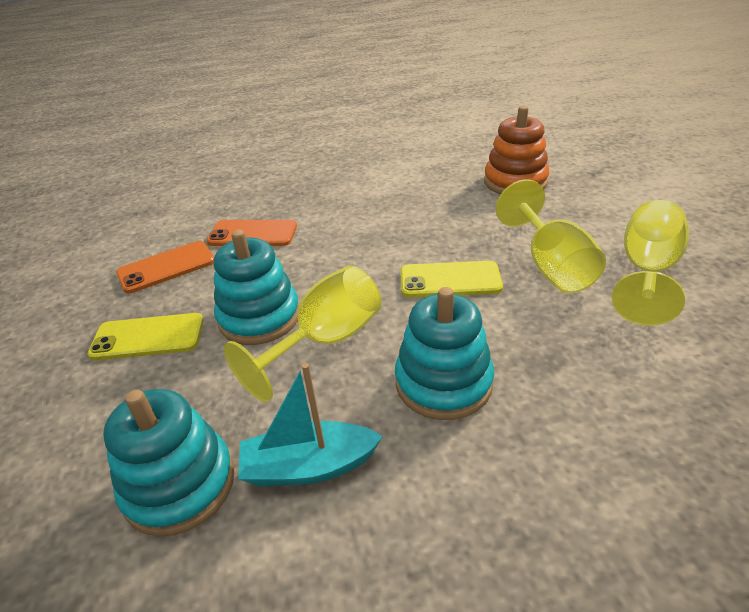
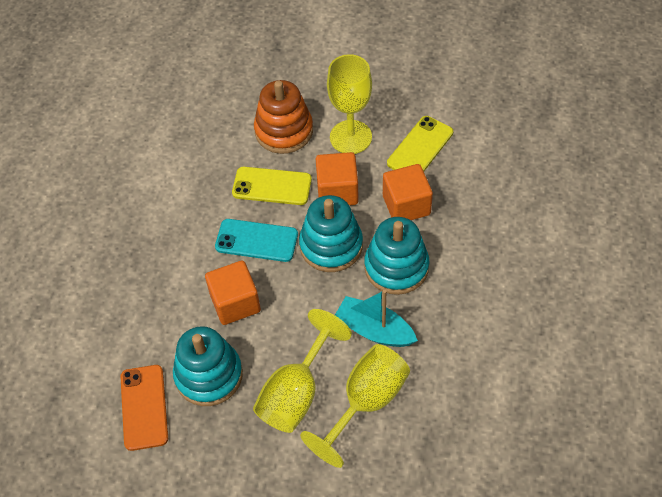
orange cube: none = 0 -> [205,260,261,325] [316,152,359,205] [383,164,433,220] = 3
orange phone: [116,241,214,293] [207,220,297,246] = 2 -> [120,365,168,451] = 1
turquoise phone: none = 0 -> [215,219,298,262] = 1

